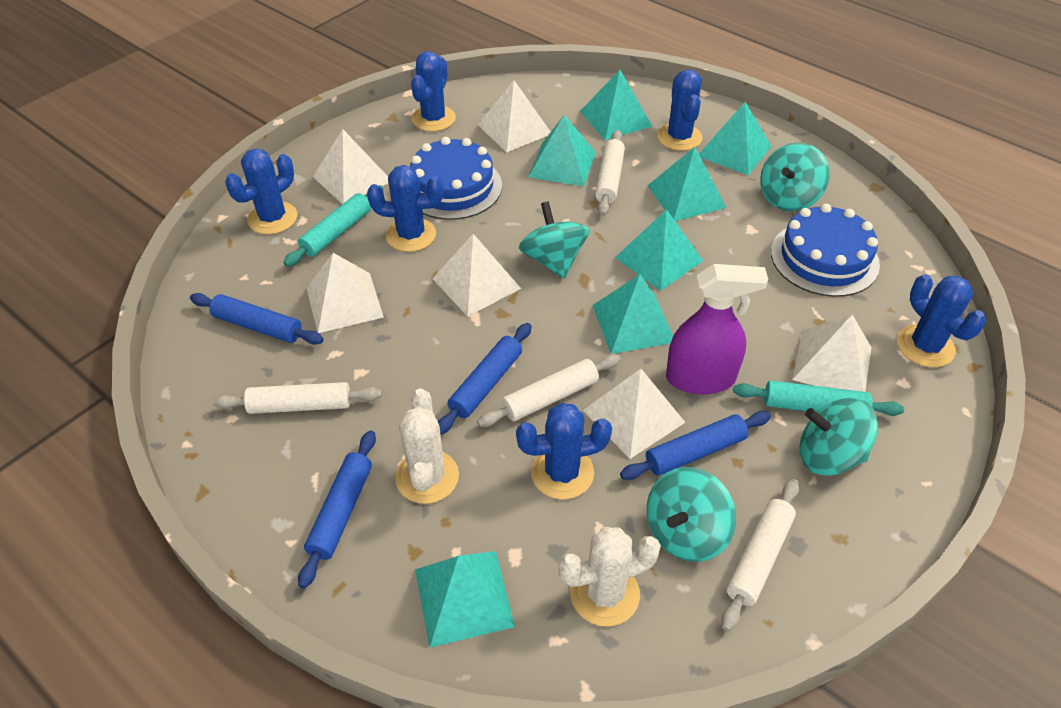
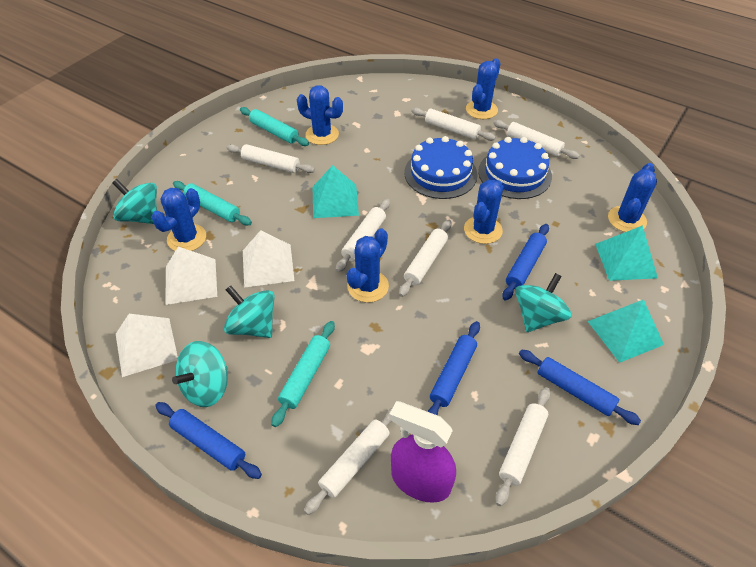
turquoise pyramid: [415,551,515,648] [528,115,596,186] [580,70,652,140] [592,274,673,354] [615,209,703,291] [647,147,726,221] [699,102,772,175] = 7 -> [313,165,359,218] [588,299,664,363] [595,225,658,281] = 3
turquoise rolling pin: [283,185,383,267] [733,380,904,416] = 2 -> [173,181,252,225] [240,107,309,146] [271,321,335,427] = 3
white cactus: [395,388,459,504] [558,527,661,626] = 2 -> none = 0
white pyramid: [307,253,384,333] [313,129,388,204] [432,234,521,316] [478,80,551,152] [583,369,686,459] [792,315,872,392] = 6 -> [116,314,178,377] [165,247,217,305] [243,230,294,288] = 3
white rolling pin: [213,382,382,414] [477,354,621,427] [595,130,625,216] [721,479,799,631] = 4 -> [227,144,315,173] [304,408,393,515] [336,199,390,272] [399,220,452,297] [411,107,496,141] [493,120,580,159] [495,387,551,506] = 7

